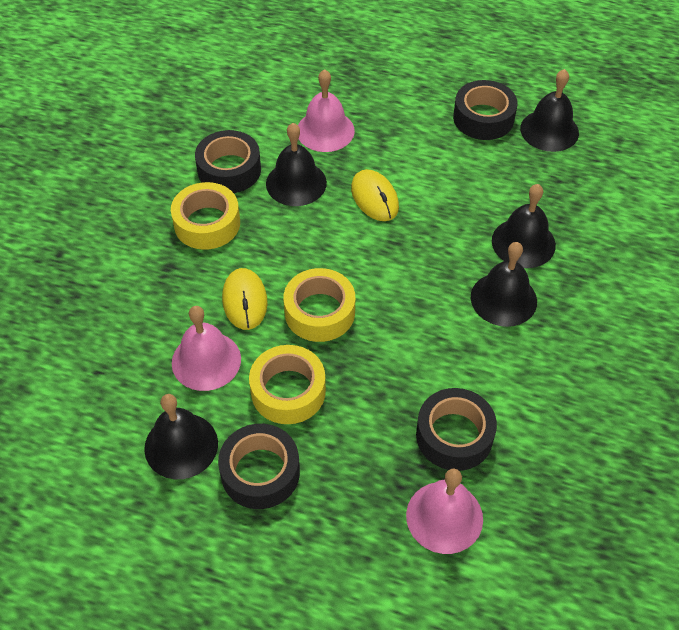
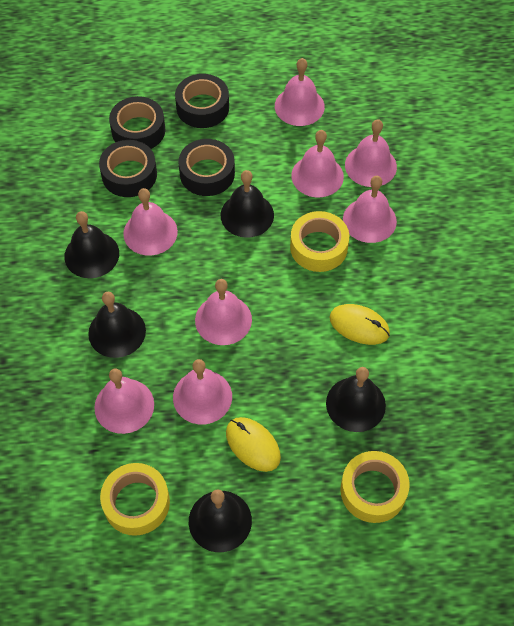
pink bell: [172,306,241,391] [298,69,355,152] [406,469,483,554] = 3 -> [94,368,154,434] [123,188,178,256] [173,359,232,425] [195,279,252,345] [275,58,325,126] [291,130,344,197] [343,176,397,243] [345,119,397,187] = 8

